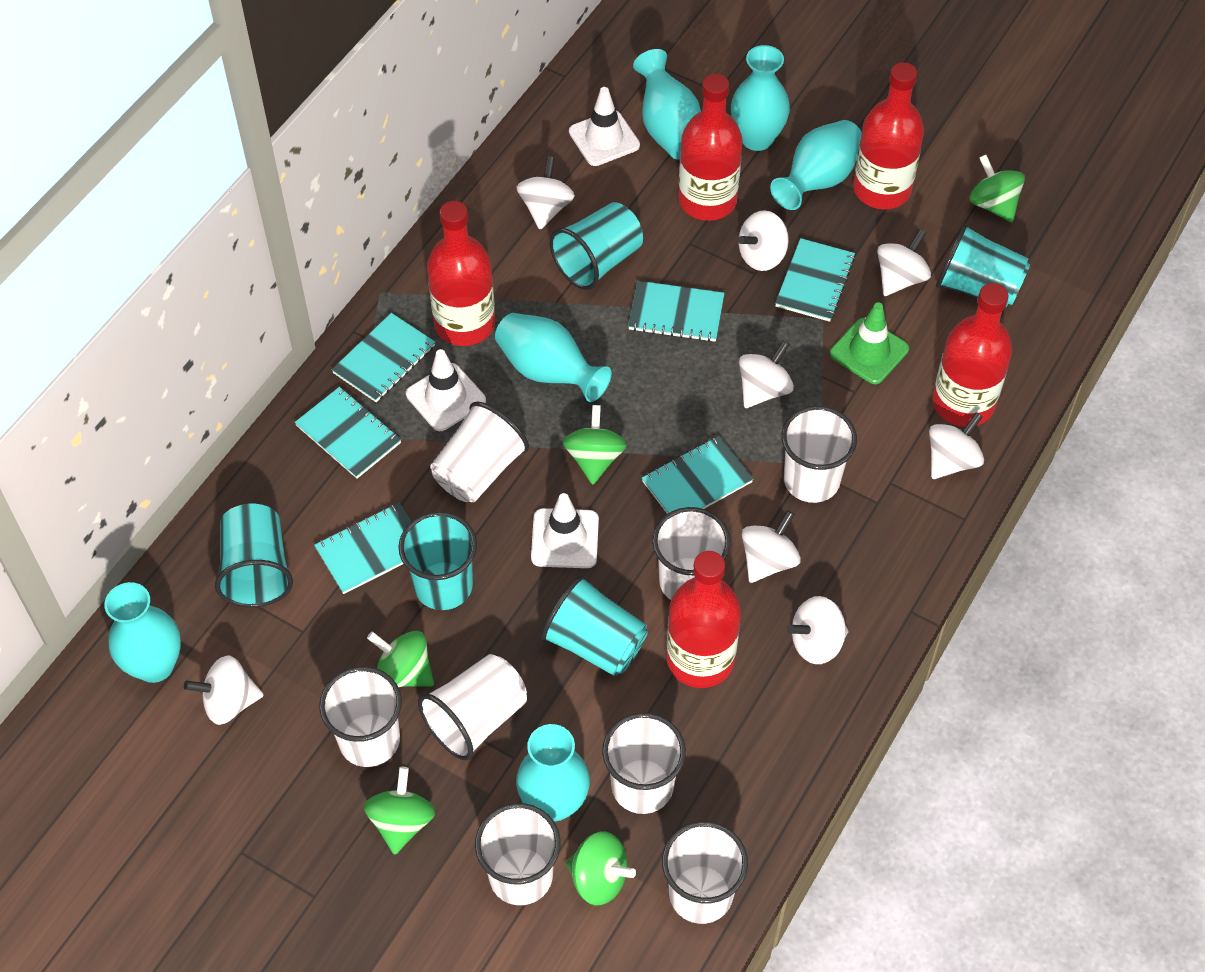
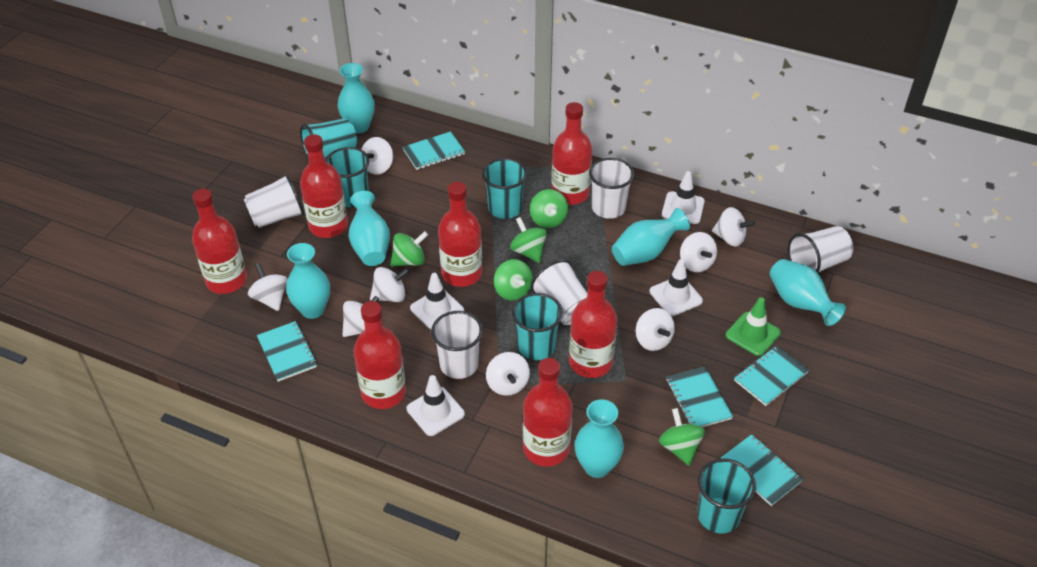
red bottle: [427,201,495,346] [666,551,741,688] [678,74,743,221] [853,62,924,209] [932,283,1012,427] = 5 -> [192,189,247,294] [300,134,348,238] [353,301,406,409] [438,182,482,287] [523,358,572,467] [551,102,592,205] [569,271,617,378] = 7
turquoise notebook: [295,387,401,479] [314,503,411,594] [332,313,435,402] [628,281,725,342] [642,436,753,514] [775,238,855,322] = 6 -> [257,321,317,382] [403,132,465,170] [666,367,733,427] [721,434,803,506] [734,345,809,406] = 5
white cup: [319,666,402,767] [418,654,527,760] [430,402,529,502] [475,803,561,905] [602,713,686,814] [652,507,731,600] [662,821,748,924] [781,406,857,503] = 8 -> [244,174,304,228] [431,311,483,379] [531,259,588,325] [589,158,634,219] [788,226,853,273] = 5
white traffic cone: [406,349,486,431] [531,493,599,568] [569,87,640,166] = 3 -> [407,375,465,436] [410,273,464,330] [650,259,703,316] [662,171,705,224] = 4

